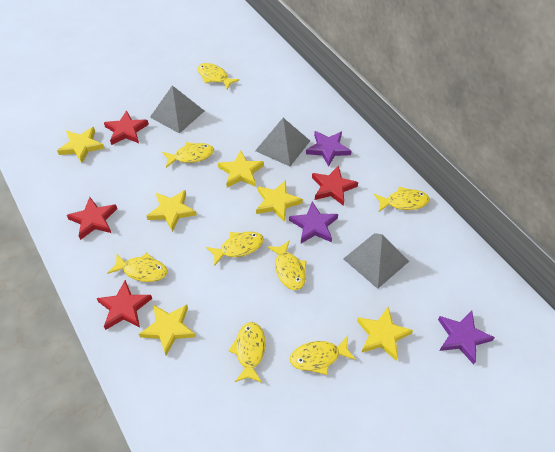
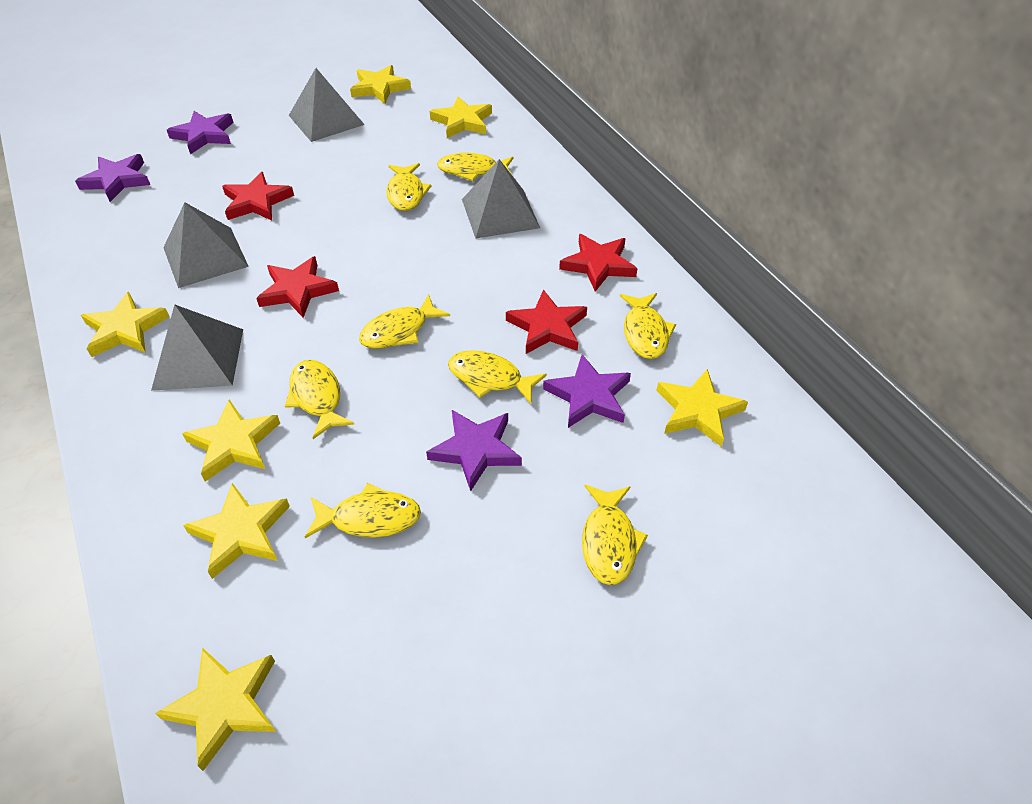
grey pyramid: [150,85,204,134] [255,118,310,166] [343,233,409,289] = 3 -> [151,305,243,391] [163,203,249,288] [289,68,365,142] [462,159,540,239] = 4
purple star: [289,202,338,243] [306,131,352,167] [438,311,495,365] = 3 -> [75,154,150,202] [167,111,234,154] [426,410,522,491] [543,354,631,428] = 4
yellow star: [57,127,105,163] [139,305,196,355] [147,190,197,232] [218,150,264,188] [256,180,303,222] [357,307,413,361] = 6 -> [81,292,170,357] [155,648,276,771] [182,400,281,482] [183,483,290,579] [350,65,411,104] [430,96,492,138] [656,369,748,447] = 7

